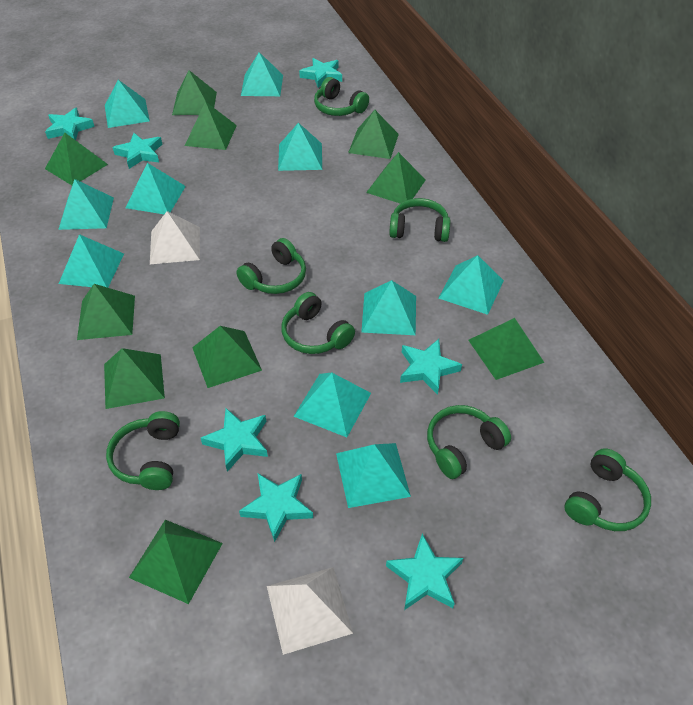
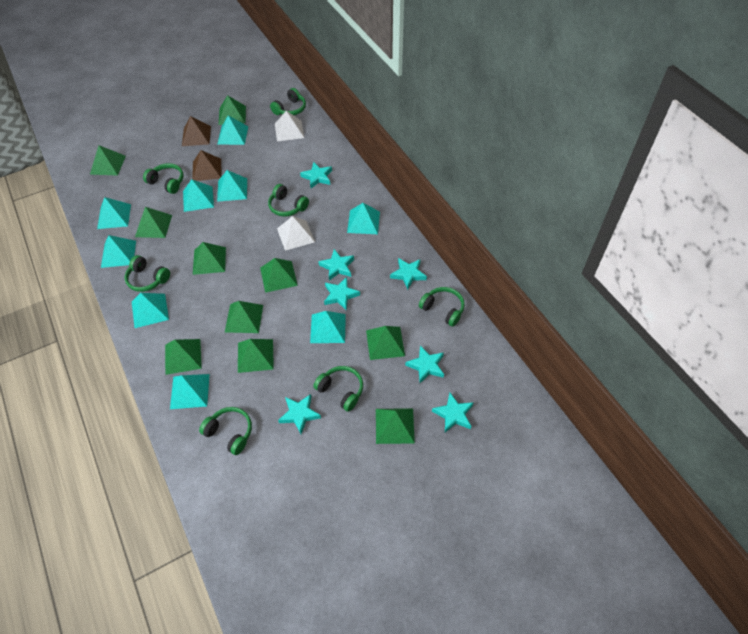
brown pyramid: none = 0 -> [182,116,211,146] [192,150,221,181] = 2
turquoise pyramid: [58,179,114,230] [59,234,124,288] [105,80,150,128] [126,163,186,214] [241,52,283,96] [278,123,322,171] [293,373,371,437] [336,443,411,508] [361,280,416,335] [438,255,504,315] = 10 -> [97,197,131,229] [101,235,136,268] [132,293,169,328] [170,374,210,409] [183,179,214,212] [217,115,248,145] [217,170,247,202] [310,311,346,343] [347,203,380,234] = 9

